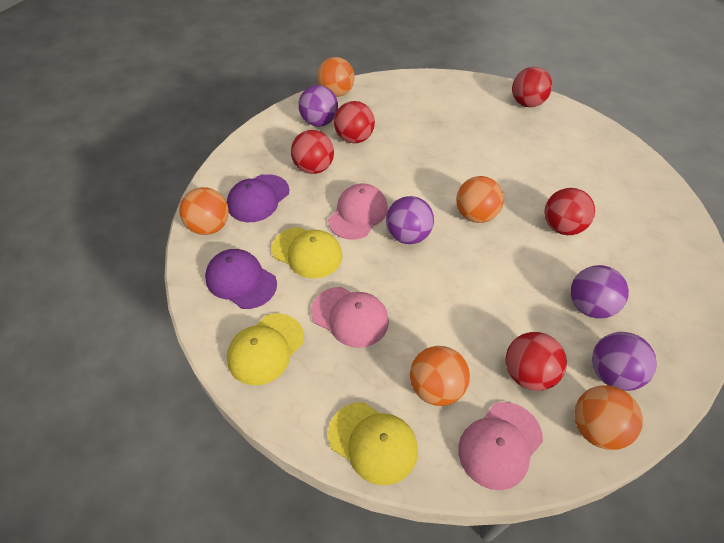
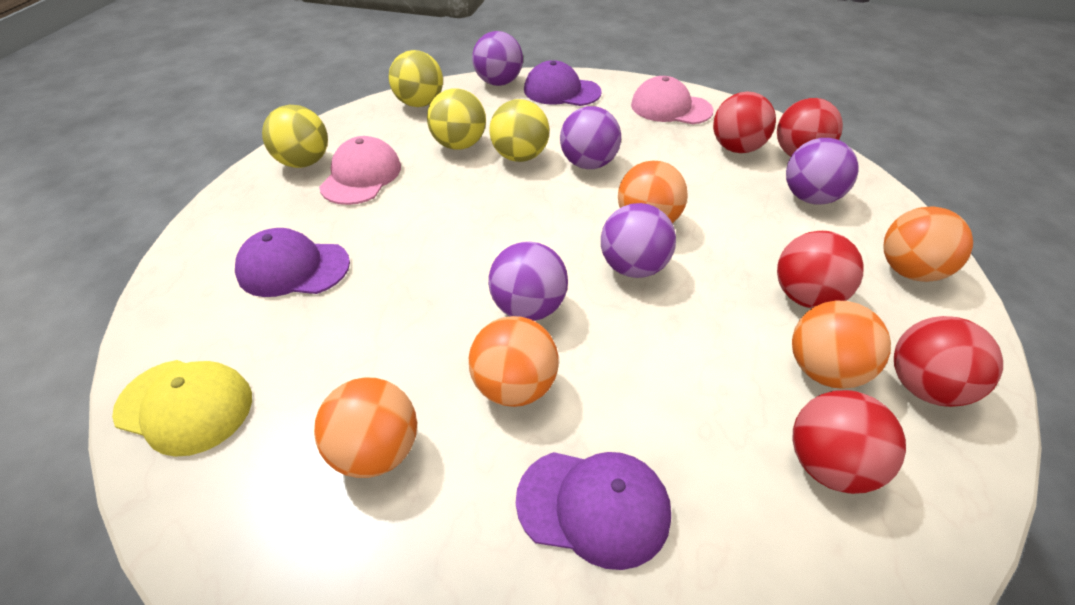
pink cap: [311,287,389,348] [328,183,388,240] [458,402,543,490] = 3 -> [319,136,401,205] [631,76,713,124] = 2
purple ball: [298,85,338,127] [386,196,434,244] [571,265,629,319] [592,332,657,391] = 4 -> [472,31,523,86] [488,241,568,321] [560,106,621,169] [601,203,676,278] [786,138,858,204] = 5
purple cap: [205,249,277,309] [227,174,289,222] = 2 -> [235,228,350,297] [516,452,671,570] [524,60,602,106] = 3
yellow ball: none = 0 -> [262,105,328,168] [389,50,443,107] [427,88,486,150] [489,99,550,162] = 4
yellow cap: [227,313,304,385] [272,227,343,279] [328,402,418,485] = 3 -> [112,360,252,457] = 1

